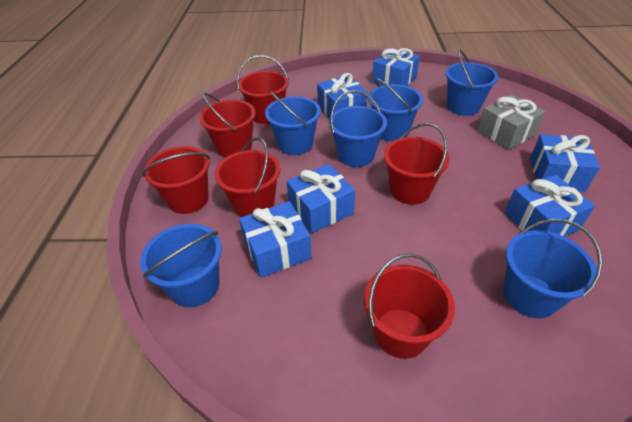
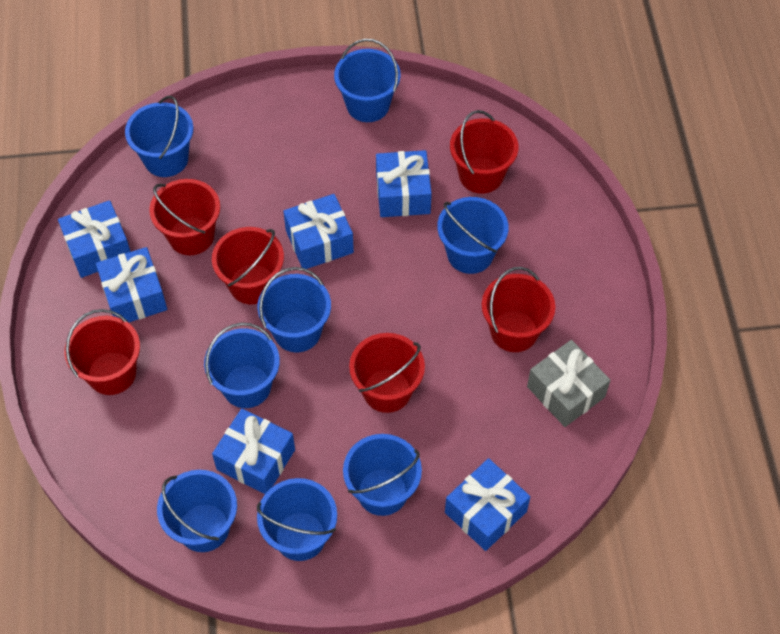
blue bucket: [140,224,222,307] [265,91,321,155] [329,90,387,167] [368,78,423,142] [445,50,498,116] [503,219,603,318] = 6 -> [125,96,194,177] [157,470,237,552] [204,322,280,408] [257,267,331,352] [257,478,337,561] [334,39,401,122] [343,434,422,516] [437,197,509,274] = 8

